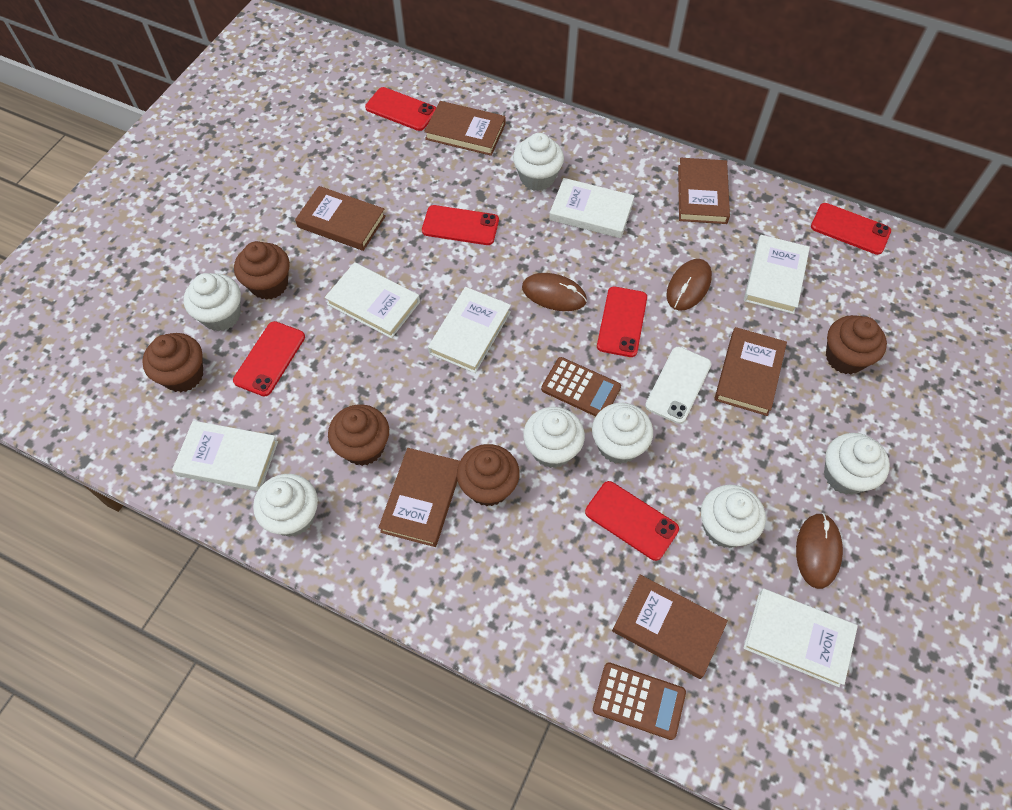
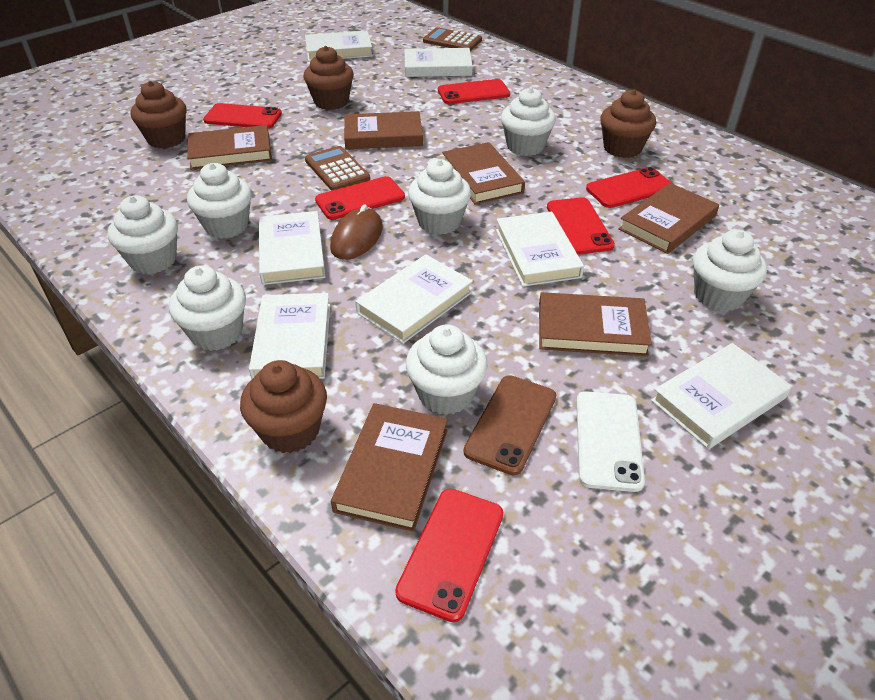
brown cupcake: [142,333,203,392] [234,241,290,300] [328,404,389,466] [457,444,520,507] [826,315,887,374] = 5 -> [130,81,187,148] [240,360,327,453] [304,46,354,110] [600,89,656,158] = 4
brown mouse: [522,273,587,311] [666,259,712,311] [796,513,843,589] = 3 -> [330,205,383,260] = 1
brown phone: none = 0 -> [464,375,556,475] = 1
white book: [172,421,278,491] [325,262,420,338] [428,287,511,373] [549,178,634,238] [743,589,858,687] [744,235,810,314] = 6 -> [249,293,330,380] [259,211,325,285] [305,31,373,61] [355,254,473,344] [405,48,473,77] [496,211,584,287] [651,343,792,449] = 7

